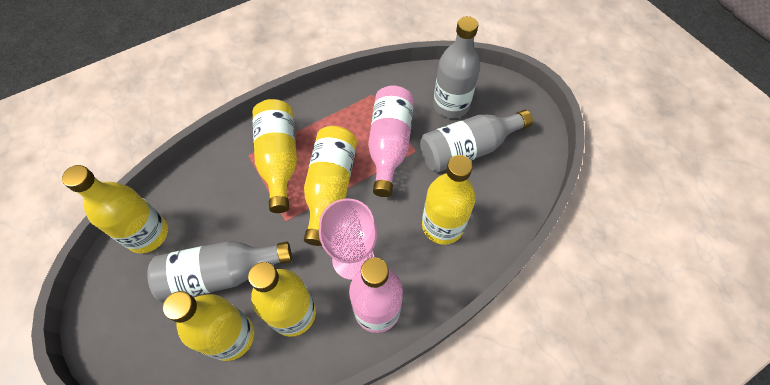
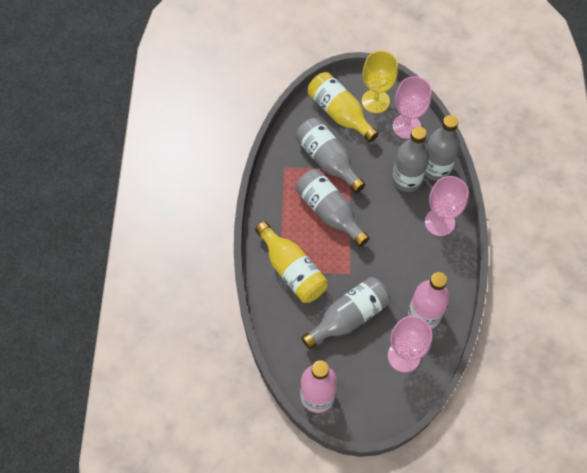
grey bottle: [147,241,292,303] [420,110,533,173] [433,16,480,118] = 3 -> [296,118,365,193] [296,169,369,247] [301,277,390,350] [392,126,430,192] [425,115,460,181] = 5
pink goblet: [319,198,377,280] = 1 -> [388,316,432,372] [393,76,432,139] [425,176,469,236] = 3
yellow bottle: [62,165,168,254] [163,291,254,361] [248,262,316,337] [253,99,297,213] [304,126,357,246] [422,155,476,245] = 6 -> [255,221,328,303] [308,72,379,143] = 2
yellow goblet: none = 0 -> [362,51,398,113] = 1

